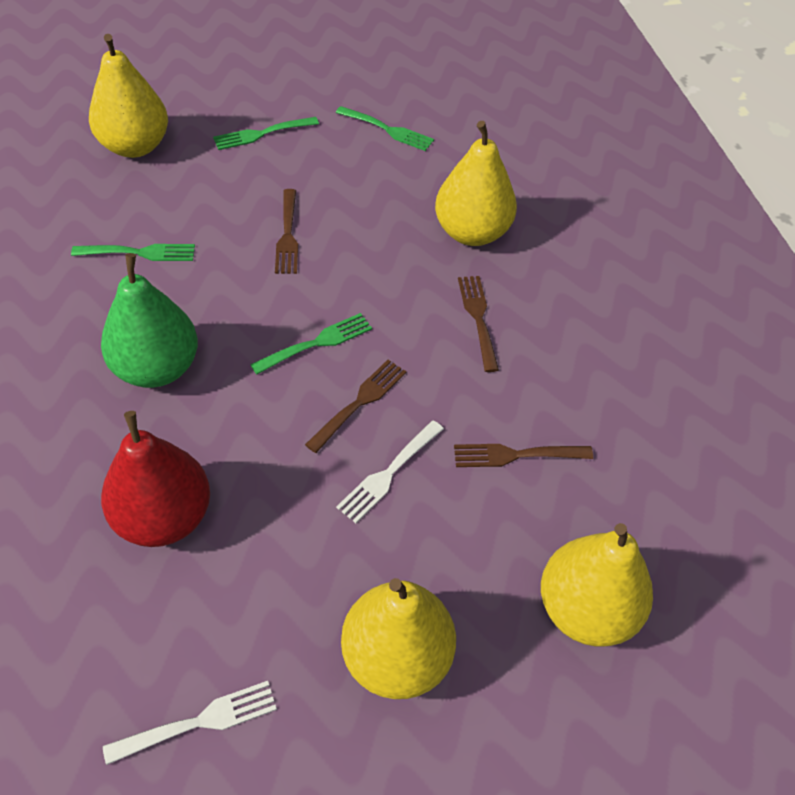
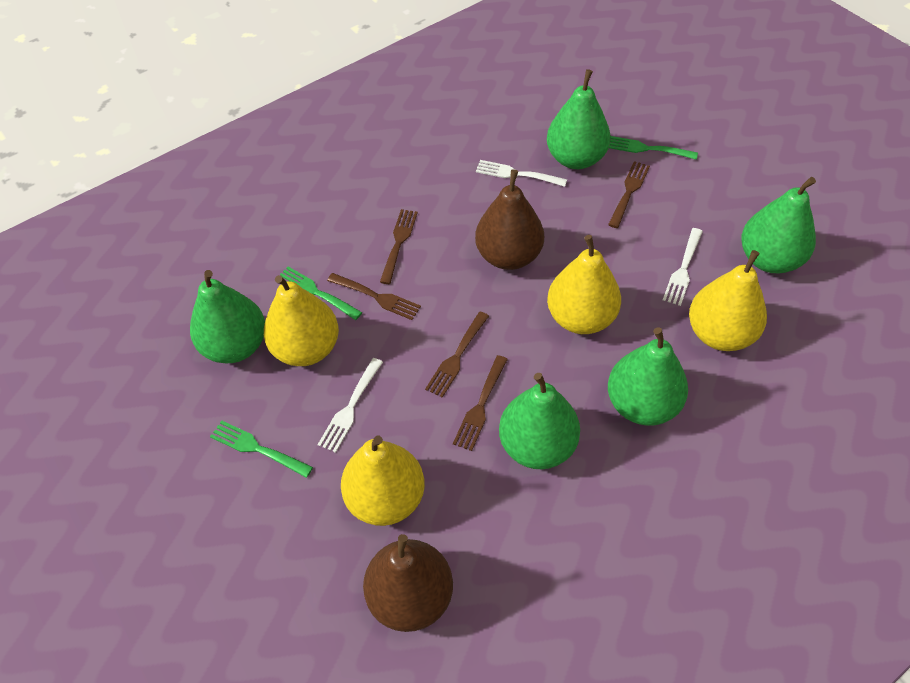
brown fork: [275,189,298,274] [305,360,406,453] [454,444,593,467] [458,276,499,372] = 4 -> [327,273,421,320] [380,209,418,284] [425,312,489,398] [453,355,508,451] [608,161,650,228] = 5
brown pear: none = 0 -> [363,534,453,632] [475,169,544,270] = 2
green fork: [71,244,195,261] [213,117,319,150] [250,313,372,375] [336,106,434,151] = 4 -> [210,421,313,478] [280,267,362,320] [609,136,698,160] = 3
green pear: [101,253,198,388] = 1 -> [190,270,265,363] [499,373,580,469] [547,69,611,169] [608,327,688,426] [742,177,816,273] = 5
red pear: [101,411,210,547] = 1 -> none = 0
white fork: [103,681,277,765] [336,420,444,523] = 2 -> [317,358,383,453] [476,160,567,187] [663,228,703,306] = 3

